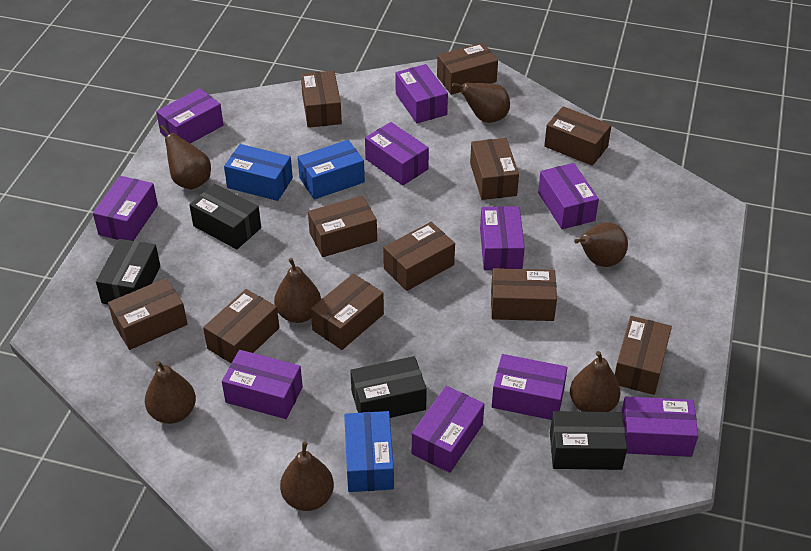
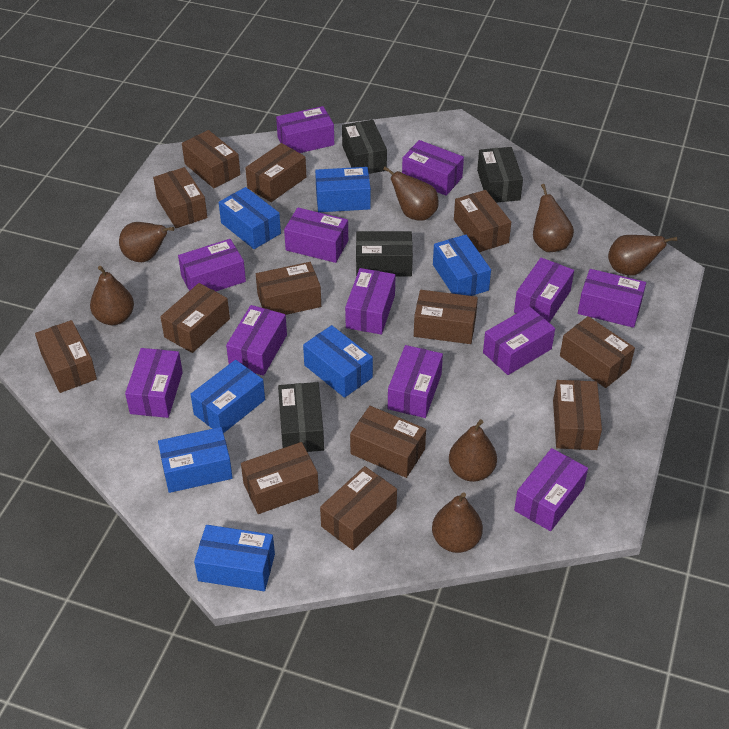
blue box: [224,144,293,201] [298,140,365,200] [344,411,394,492] = 3 -> [158,427,233,493] [190,360,265,433] [194,525,275,591] [219,187,281,249] [303,325,373,398] [315,167,371,212] [433,235,491,296] = 7
brown box: [108,278,188,350] [203,289,279,363] [301,70,342,128] [308,196,377,257] [311,273,384,350] [383,222,455,291] [437,43,498,95] [470,138,519,200] [491,268,557,321] [544,106,612,166] [615,316,672,395] = 11 -> [35,320,97,393] [153,167,207,228] [160,283,230,353] [182,130,240,188] [241,442,319,514] [245,143,306,202] [256,262,321,315] [320,466,397,550] [350,406,426,478] [414,290,478,344] [454,190,511,252] [553,380,602,450] [560,316,635,388] = 13
purple box: [93,176,158,241] [156,88,223,144] [222,350,303,419] [365,122,429,186] [395,64,448,123] [412,386,484,473] [480,206,525,270] [492,354,568,420] [538,163,599,229] [621,396,698,457] = 10 -> [125,348,183,418] [178,239,246,292] [226,305,287,376] [276,106,334,153] [284,208,348,263] [345,268,395,335] [388,345,443,418] [402,140,464,196] [483,306,555,375] [514,258,574,323] [514,448,588,531] [578,269,646,328] = 12

